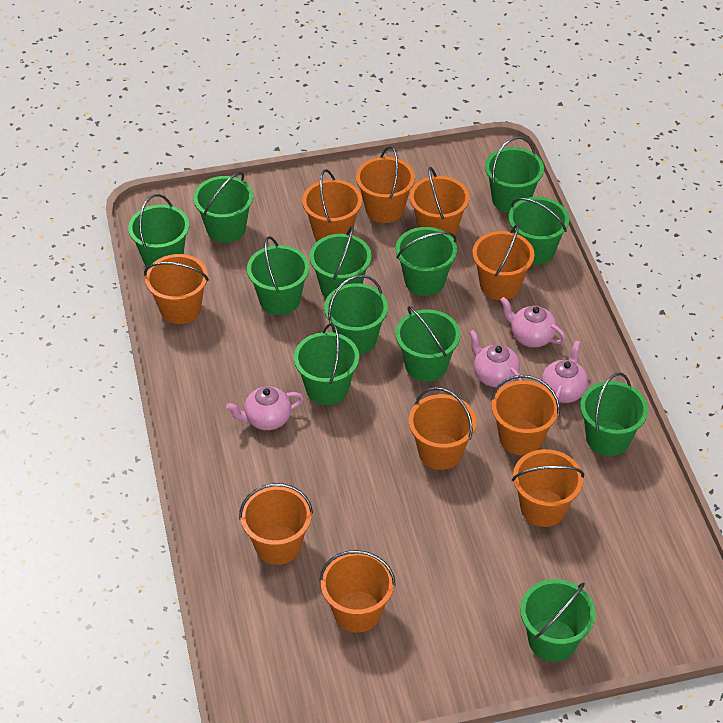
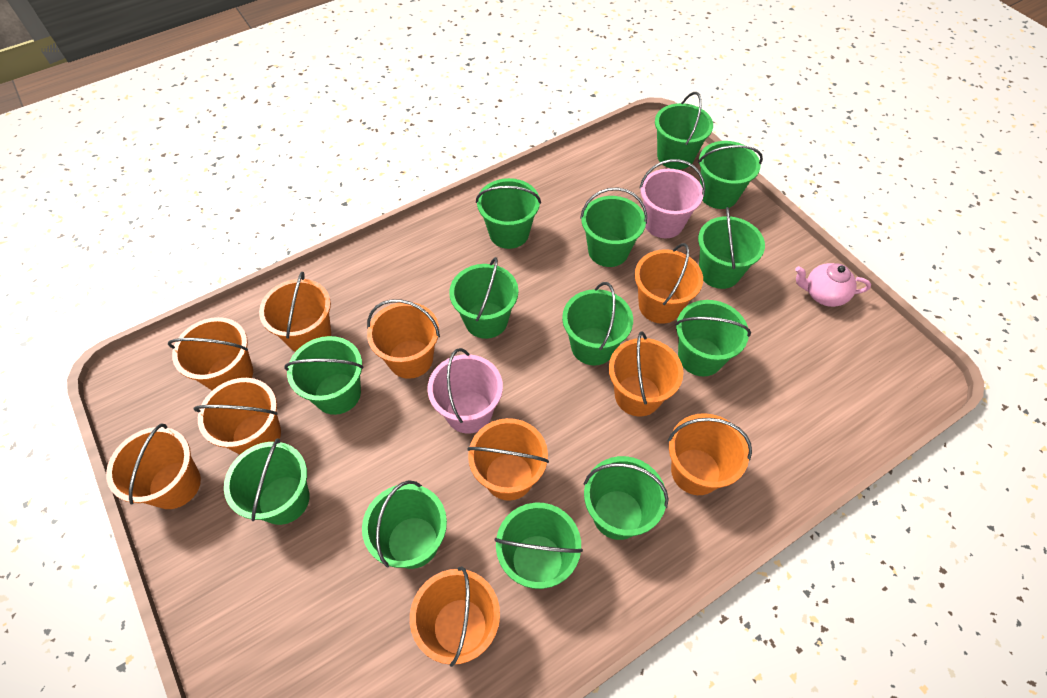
green bucket: [128,194,189,267] [193,172,253,243] [247,236,309,315] [294,323,359,405] [309,226,372,298] [324,275,388,354] [395,306,460,382] [396,227,457,296] [485,136,544,213] [509,197,569,265] [520,579,595,662] [580,373,648,456] = 12 -> [224,438,310,525] [284,336,364,415] [362,480,447,569] [449,257,518,339] [476,178,541,249] [495,503,583,589] [562,282,633,365] [580,187,647,267] [584,456,669,540] [655,92,713,170] [675,300,751,376] [698,141,763,209] [698,207,765,289] = 13
pink bucket: none = 0 -> [428,348,503,434] [639,159,705,238] = 2
pink teapot: [226,387,304,430] [469,330,522,387] [500,297,566,347] [541,341,588,403] = 4 -> [795,263,871,307] = 1

